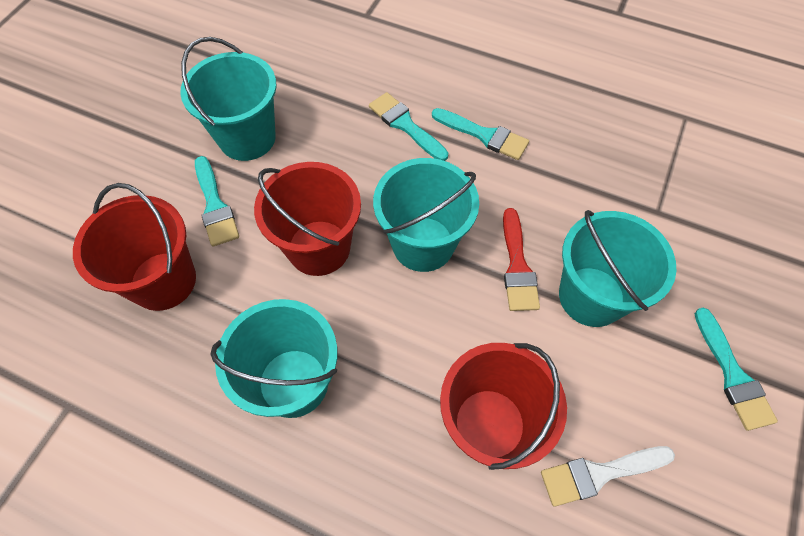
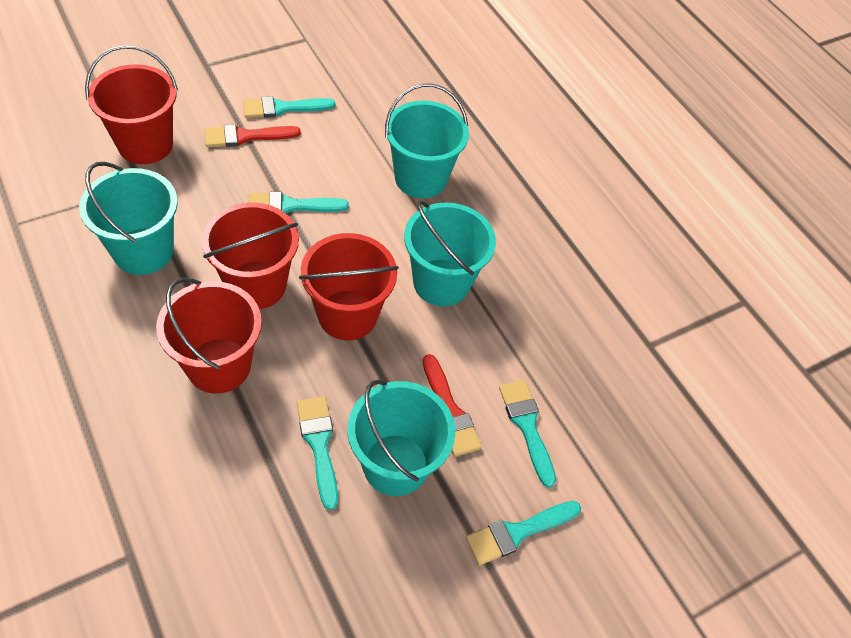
red brush: [503,208,540,311] = 1 -> [204,124,301,147] [423,354,482,457] = 2
red bucket: [73,183,196,311] [254,162,361,276] [440,343,567,470] = 3 -> [85,45,178,164] [156,278,262,394] [202,202,299,309] [299,233,399,340] = 4
turquoise brush: [195,156,239,246] [369,92,448,161] [432,108,529,160] [695,308,778,431] = 4 -> [243,96,335,118] [248,192,349,213] [297,396,338,510] [466,501,581,565] [499,380,556,488] = 5
white brush: [541,446,675,507] = 1 -> none = 0

